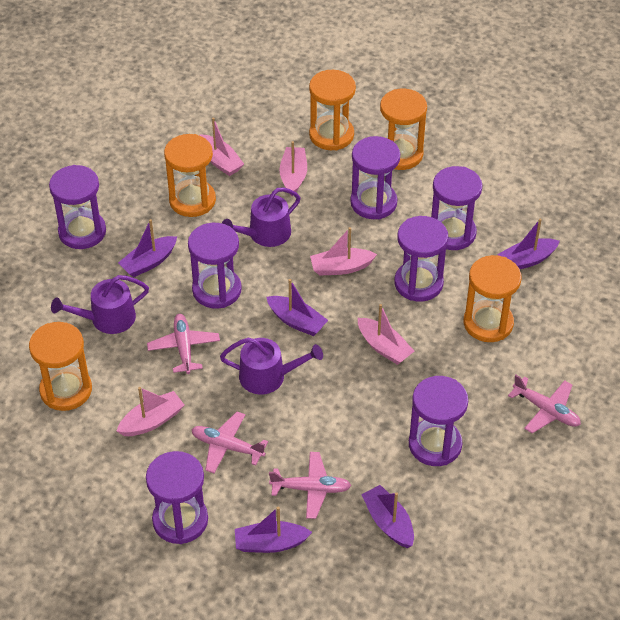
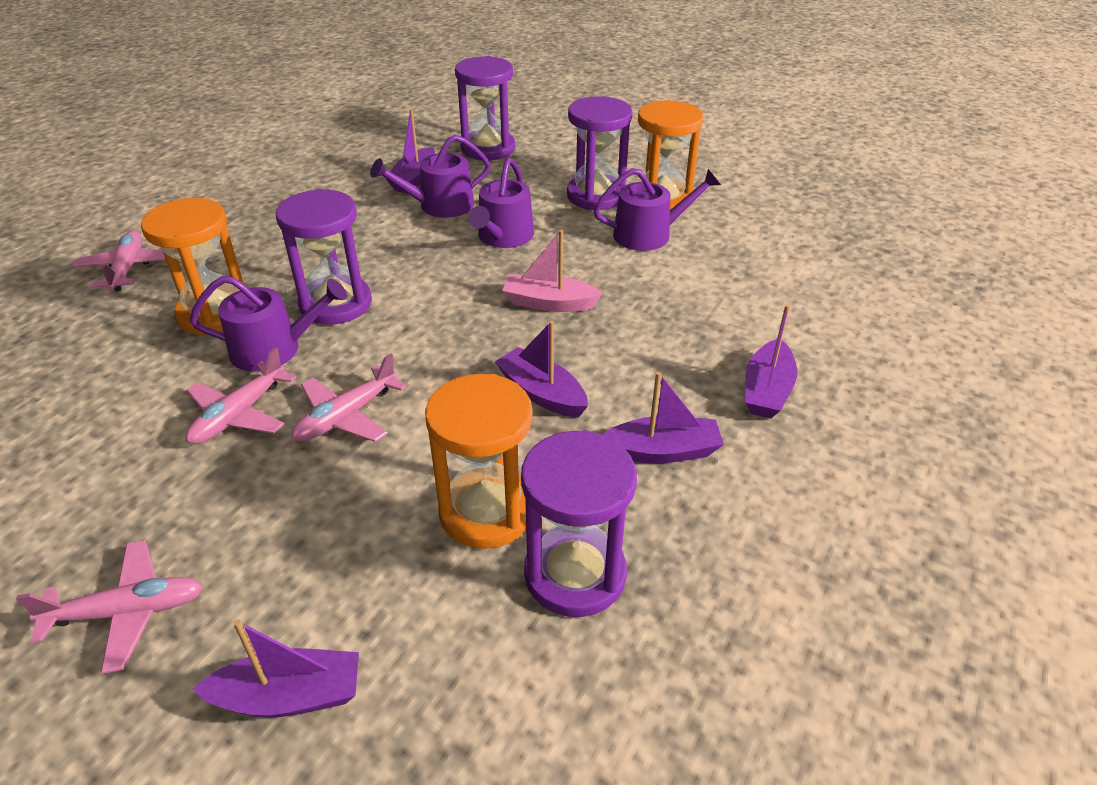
orange hourglass: [29,322,92,411] [164,134,216,217] [309,70,356,150] [380,89,427,170] [464,255,521,342] = 5 -> [141,198,244,335] [425,374,533,549] [638,101,703,210] = 3
pink boat: [117,387,184,436] [199,118,244,176] [279,141,307,196] [310,227,377,276] [358,304,414,365] = 5 -> [502,230,603,312] = 1
purple hourglass: [49,165,106,249] [146,451,208,544] [188,223,242,309] [350,136,400,219] [394,216,448,302] [409,376,468,466] [431,166,482,250] = 7 -> [276,189,372,325] [455,56,515,160] [521,430,637,617] [567,96,632,210] = 4
purple watering can: [51,275,149,334] [220,338,323,394] [222,188,300,247] = 3 -> [190,276,347,372] [370,135,491,218] [468,158,534,248] [593,168,721,251] = 4

